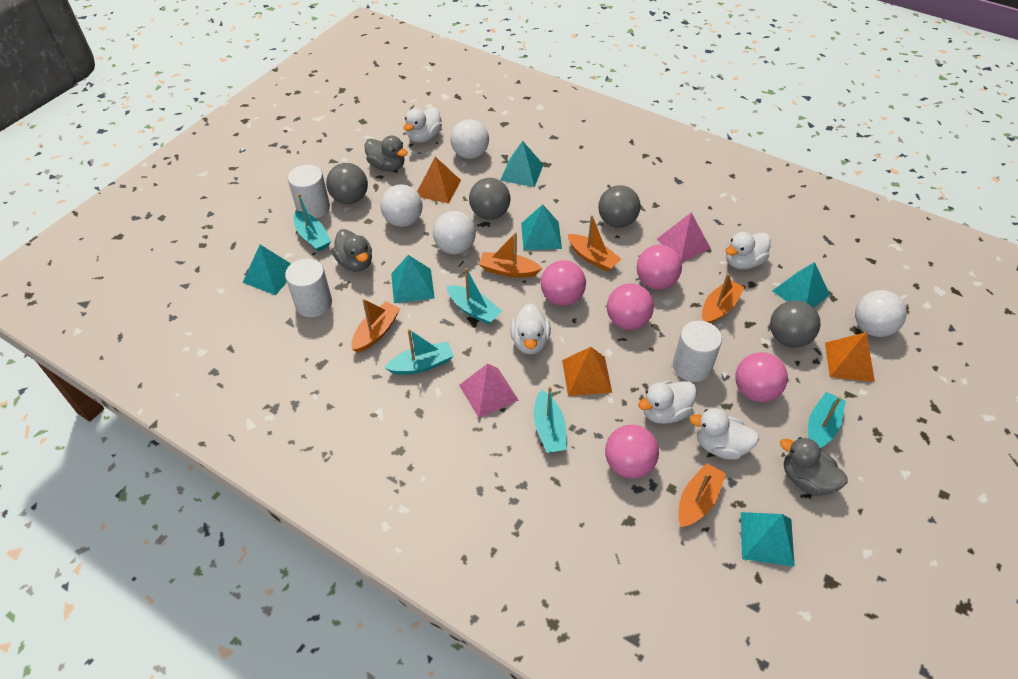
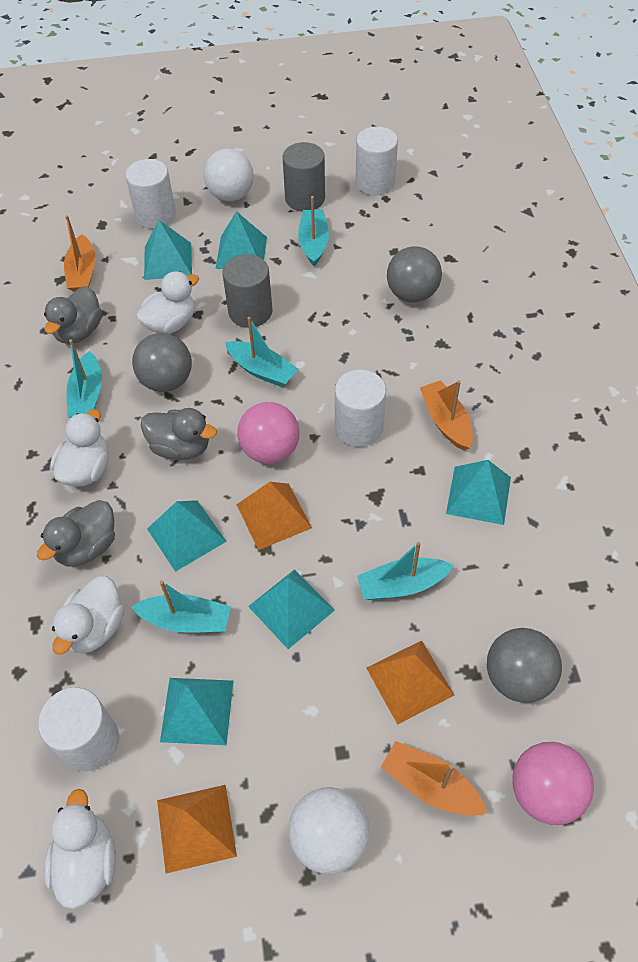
grey ball: [326,163,368,204] [469,178,510,220] [598,185,641,228] [770,300,820,348] = 4 -> [132,333,192,392] [387,246,442,303] [487,628,562,703] = 3
grey cylinder: none = 0 -> [222,254,273,328] [282,142,325,212] = 2
orange boat: [351,299,400,353] [479,232,542,278] [567,215,621,271] [678,463,726,527] [702,273,745,323] = 5 -> [64,215,95,292] [381,741,488,816] [420,380,473,451] = 3
pink ball: [541,260,586,306] [605,425,659,479] [607,283,654,330] [637,245,682,290] [735,352,788,402] = 5 -> [237,402,300,464] [512,742,594,825] = 2
pink pyramid: [459,364,519,418] [657,213,711,262] = 2 -> none = 0
white ball: [380,184,423,227] [433,211,476,254] [450,119,489,159] [855,290,907,337] = 4 -> [204,149,254,201] [288,787,369,874] = 2
white cylinder: [285,259,332,317] [288,165,330,219] [673,321,722,382] = 3 -> [38,687,119,772] [125,159,176,229] [335,370,386,447] [356,126,398,195] = 4
white duck: [404,107,442,143] [510,303,551,354] [638,381,697,424] [689,408,759,460] [725,232,771,270] = 5 -> [44,789,116,909] [50,409,109,487] [52,576,124,654] [136,271,199,334] = 4

